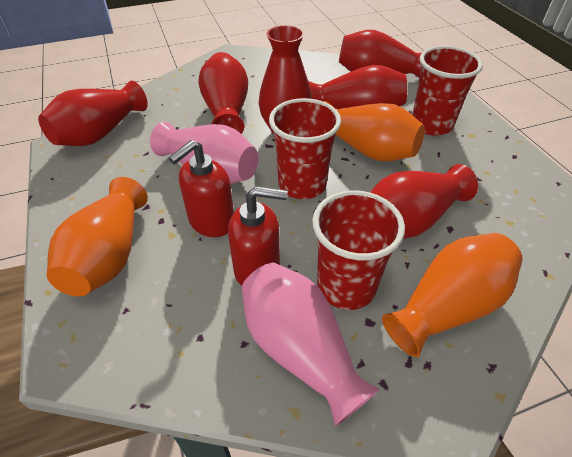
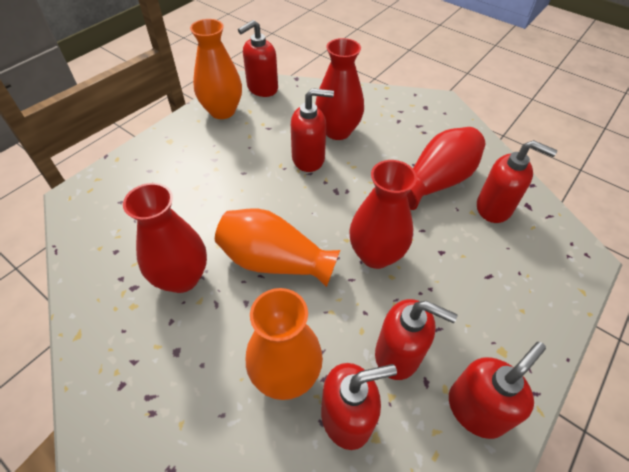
pink vase: [150,122,259,184] [241,263,380,426] = 2 -> none = 0
red cup: [269,98,341,199] [312,191,405,310] [412,46,483,136] = 3 -> none = 0
red soap dispenser: [169,140,234,237] [228,186,288,286] = 2 -> [238,20,278,97] [291,88,334,172] [321,363,397,450] [375,299,457,380] [449,342,546,439] [477,140,557,223] = 6
red vase: [38,81,148,146] [198,52,248,134] [259,25,312,134] [308,65,407,109] [339,30,422,78] [370,164,478,239] = 6 -> [123,183,207,293] [315,38,364,140] [349,160,417,269] [407,127,485,210] = 4

